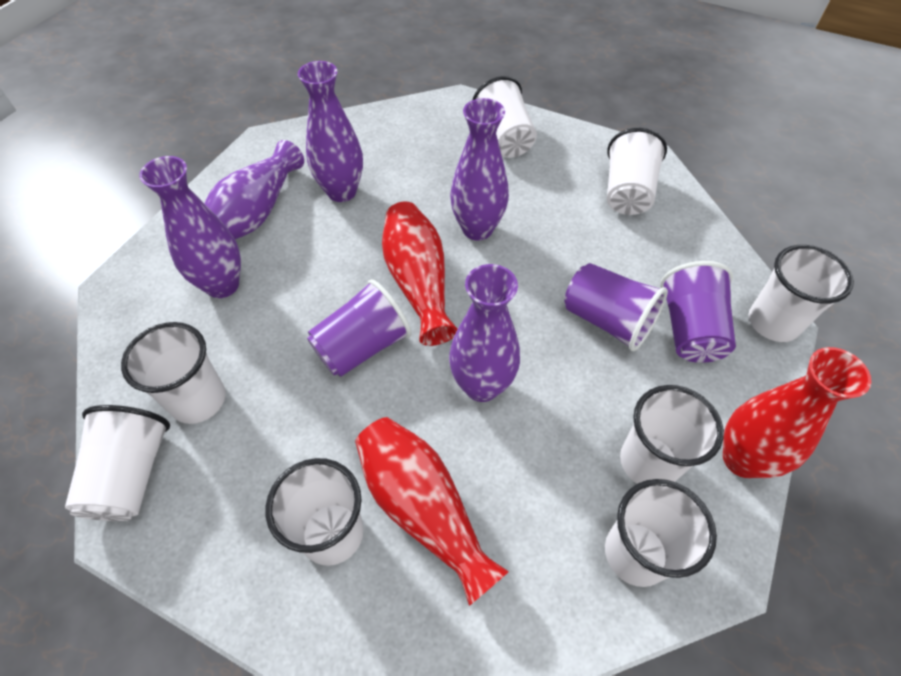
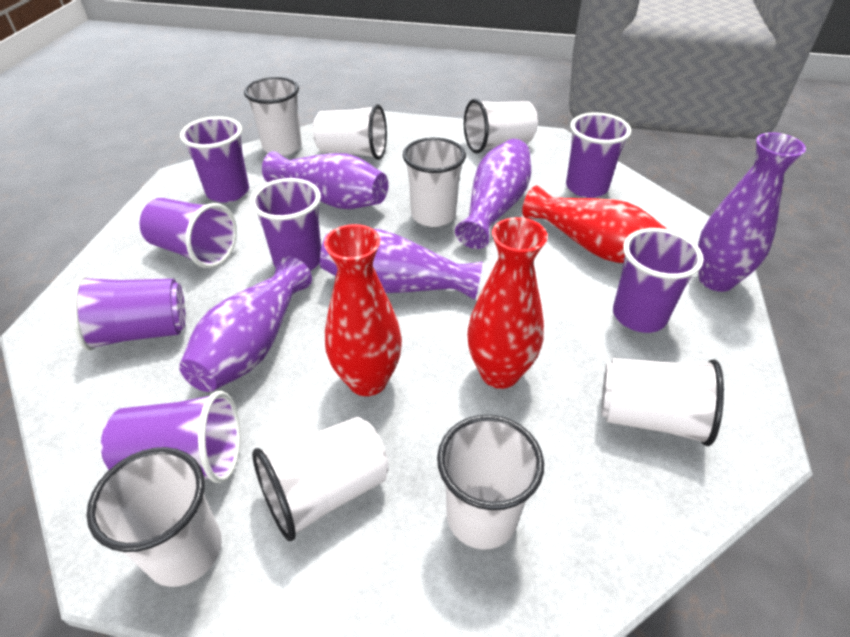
purple cup: [307,279,411,377] [564,263,668,351] [660,261,736,363] = 3 -> [71,275,186,351] [101,391,240,483] [139,198,237,268] [180,116,249,203] [250,178,321,271] [566,112,631,198] [613,228,704,333] = 7

